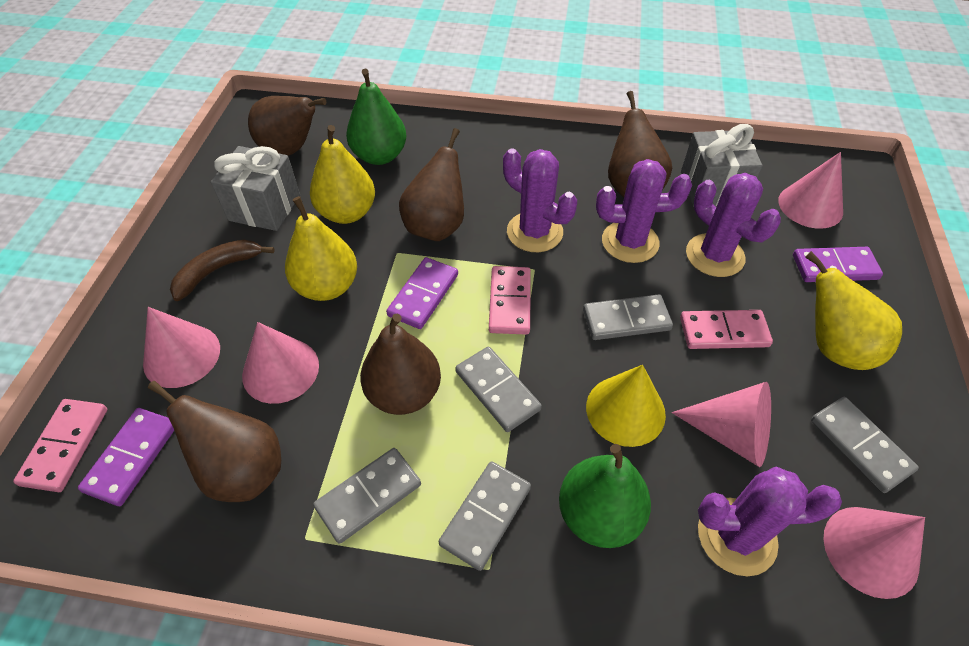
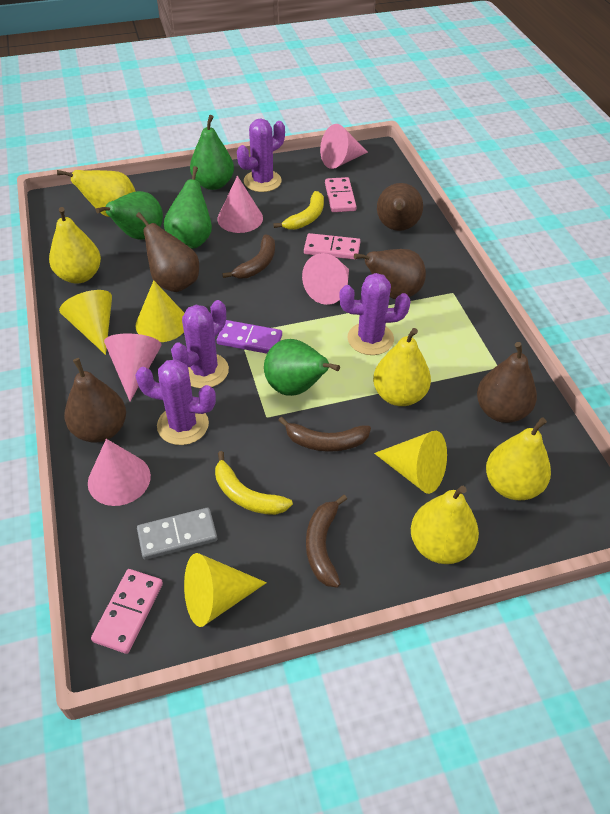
brown banana: [170,239,275,301] = 1 -> [222,234,275,279] [278,417,371,452] [306,495,347,588] = 3
green pear: [346,69,406,165] [559,444,651,548] = 2 -> [96,191,163,240] [164,166,212,249] [190,115,234,190] [264,339,340,396] = 4
grey domino: [313,448,421,544] [439,461,531,571] [455,347,542,432] [583,294,673,340] [811,397,919,493] = 5 -> [137,508,217,560] = 1
grey gift: [211,146,300,231] [681,124,763,207] = 2 -> none = 0
purple domino: [78,408,174,506] [386,257,458,329] [793,247,883,282] = 3 -> [217,320,282,354] = 1
yellow banana: none = 0 -> [215,451,293,515] [273,191,324,230] = 2
yellow cone: [586,365,666,447] = 1 -> [59,290,112,355] [136,280,185,342] [184,553,267,627] [374,431,447,494] = 4
yellow pear: [285,196,357,301] [310,125,375,224] [805,251,902,370] = 3 -> [49,207,101,283] [57,170,136,217] [373,328,431,406] [411,486,479,564] [486,417,551,500] = 5

